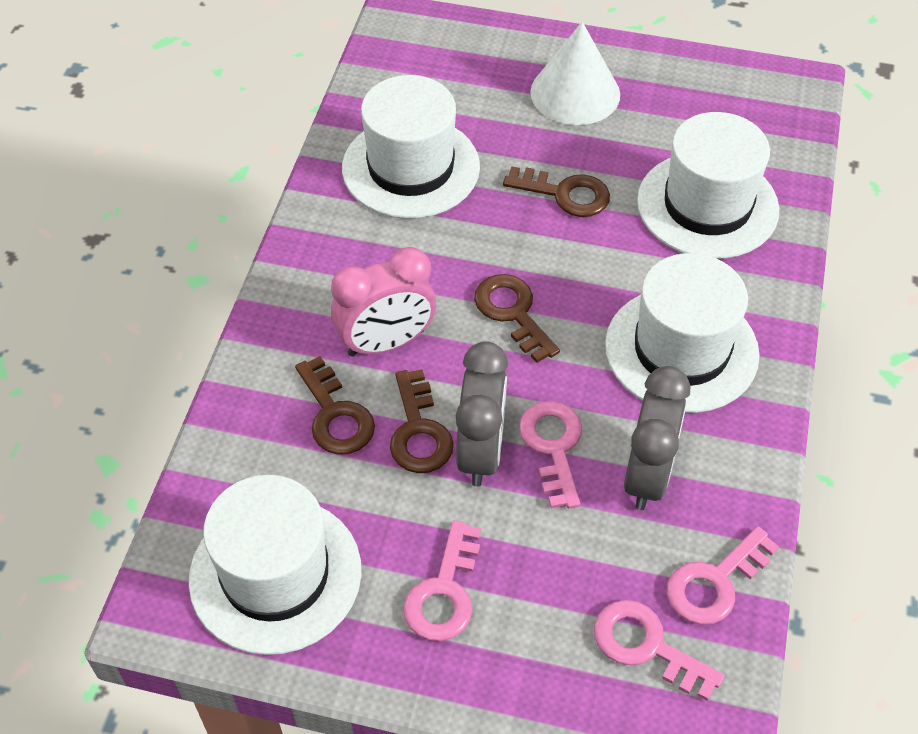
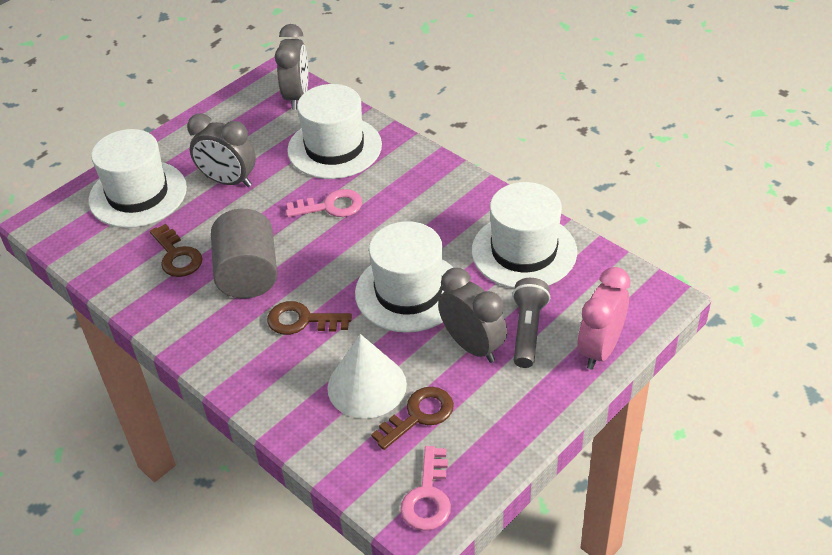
brown key: [295,356,375,455] [390,369,454,473] [474,274,560,363] [503,166,610,217] = 4 -> [150,224,203,277] [267,301,352,335] [371,387,454,450] = 3
grey clock: [456,341,508,487] [624,366,690,510] = 2 -> [187,113,256,187] [275,24,308,110] [438,268,507,363] = 3
grey cylinder: none = 0 -> [211,209,277,298] = 1
grey flashlight: none = 0 -> [512,278,550,368] = 1
pink key: [403,520,481,641] [519,401,582,509] [594,600,725,701] [667,526,779,625] = 4 -> [286,189,362,217] [400,446,451,531] = 2

